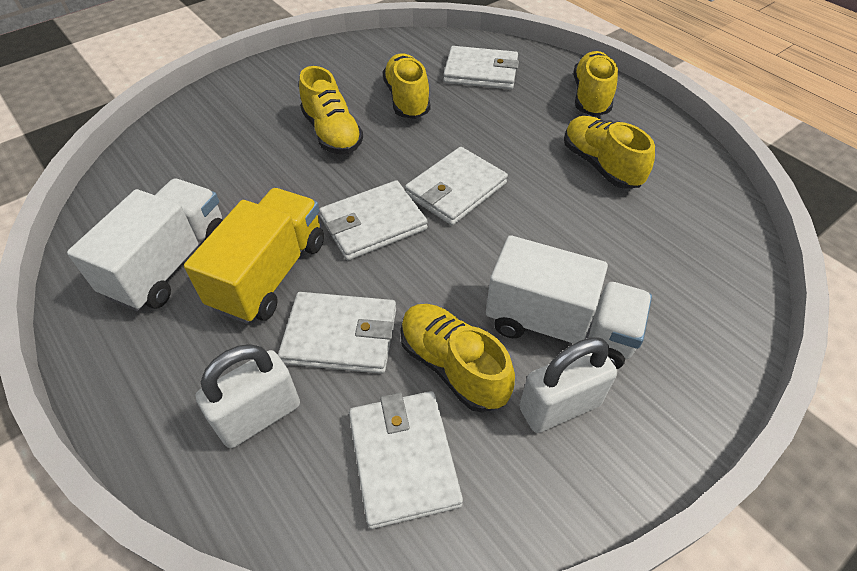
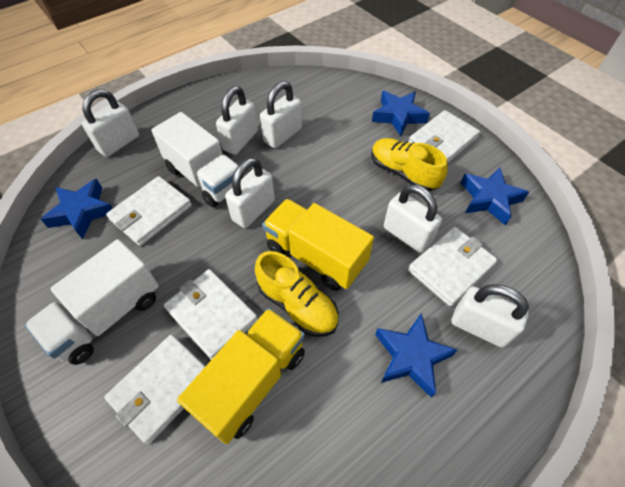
blue star: none = 0 -> [40,179,113,239] [372,91,430,136] [375,313,458,398] [461,167,529,226] = 4
white padlock: [196,344,300,448] [519,337,617,433] = 2 -> [82,89,139,157] [216,86,258,155] [225,158,275,228] [260,81,302,148] [384,184,442,253] [451,284,529,348] = 6
yellow shoe: [299,66,363,154] [383,53,431,119] [400,304,515,412] [564,116,655,189] [573,51,618,116] = 5 -> [255,251,338,337] [372,138,448,191] = 2
yellow truck: [184,188,324,324] = 1 -> [177,308,305,444] [263,199,374,291] = 2

